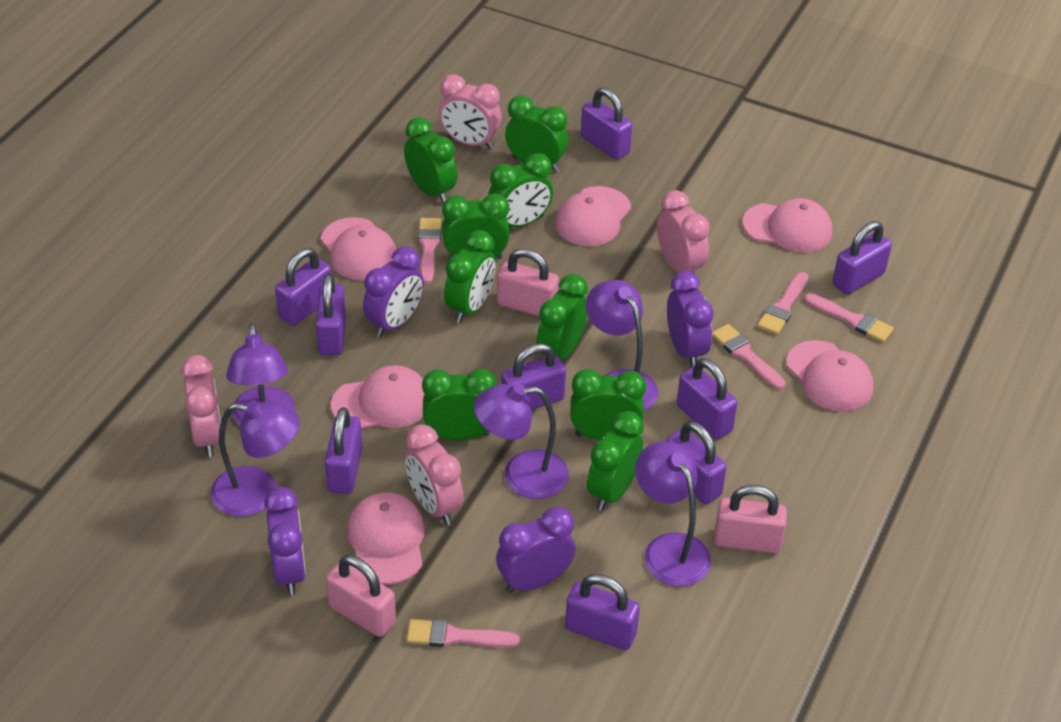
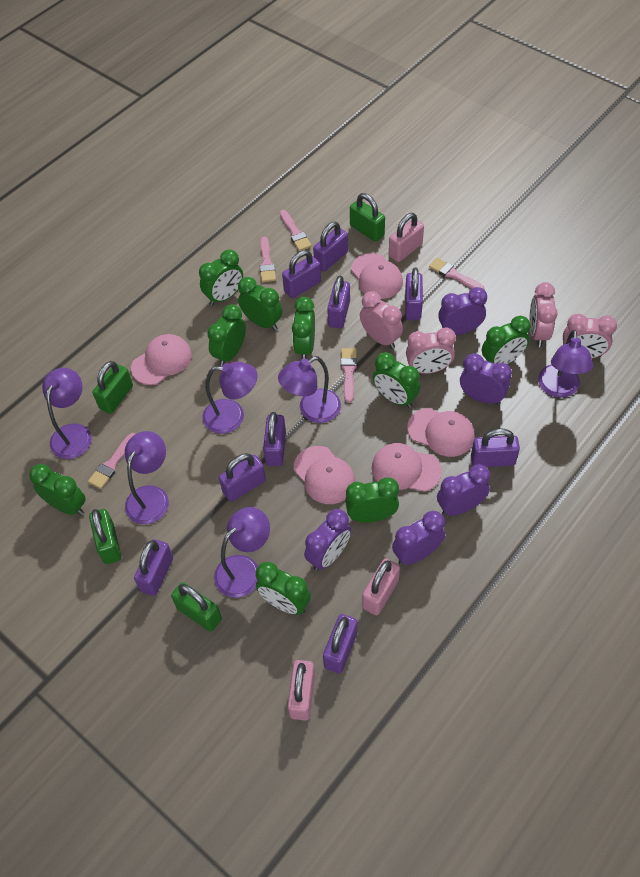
green padlock: none = 0 -> [89,509,121,564] [93,361,133,414] [171,582,222,632] [350,193,385,242] = 4
pink cap: [321,217,397,280] [331,365,425,429] [347,492,425,585] [555,186,631,246] [743,198,832,252] [786,340,873,412] = 6 -> [131,334,192,385] [294,446,355,504] [351,253,403,299] [372,443,442,492] [407,408,475,457] = 5
purple clock: [264,487,306,595] [363,246,424,337] [496,506,576,593] [667,271,714,368] = 4 -> [304,509,351,571] [392,511,445,565] [437,464,491,516] [438,287,487,335] [460,353,512,405] = 5
purple lamp: [211,400,300,517] [226,323,295,426] [474,383,569,499] [586,280,658,411] [635,441,711,587] = 5 -> [42,368,92,459] [125,431,169,524] [202,362,258,434] [214,507,270,598] [278,356,341,423] [538,330,593,398] = 6

